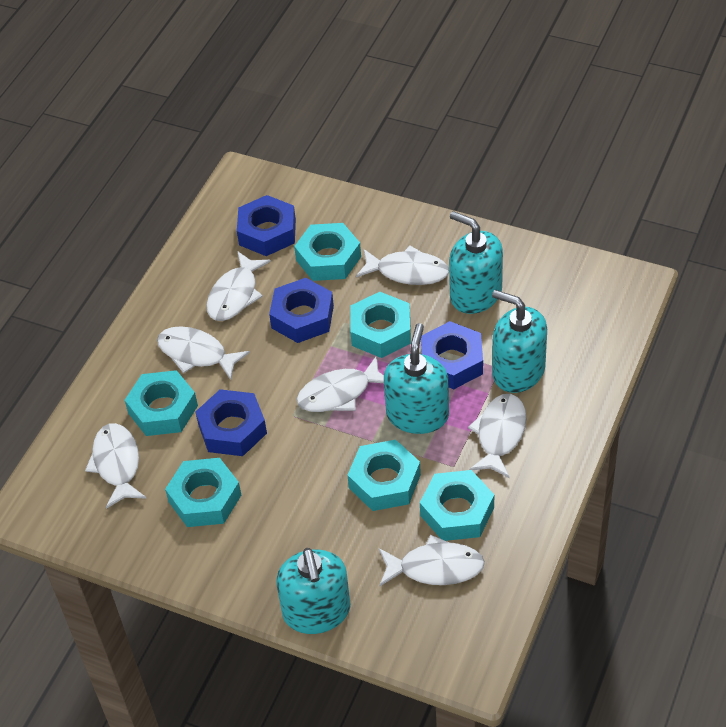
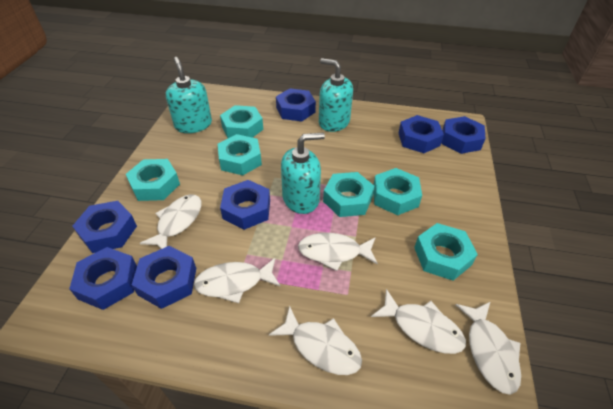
blue nut: [195,389,267,456] [237,195,296,256] [269,278,334,343] [421,321,483,389] = 4 -> [69,247,137,310] [73,201,137,253] [132,246,196,309] [220,180,270,230] [276,88,316,121] [398,115,444,153] [441,116,486,154] = 7
turquoise soap dispenser: [276,548,351,634] [384,323,449,434] [449,211,503,314] [492,290,547,393] = 4 -> [166,57,212,133] [281,132,325,214] [319,58,353,132] = 3
white fish: [85,423,147,509] [157,326,250,380] [206,251,271,321] [297,356,384,412] [356,246,449,285] [379,535,485,586] [468,394,526,478] = 7 -> [140,194,202,249] [194,258,281,303] [269,306,362,375] [298,233,378,271] [371,289,466,354] [456,302,521,395] = 6

